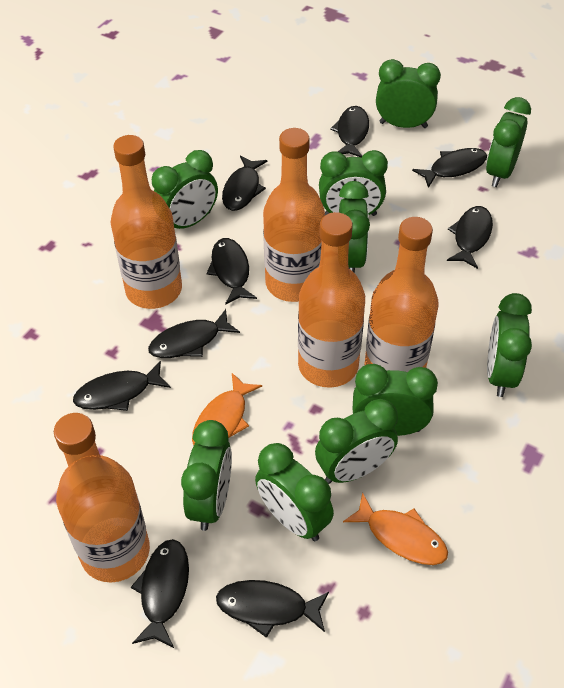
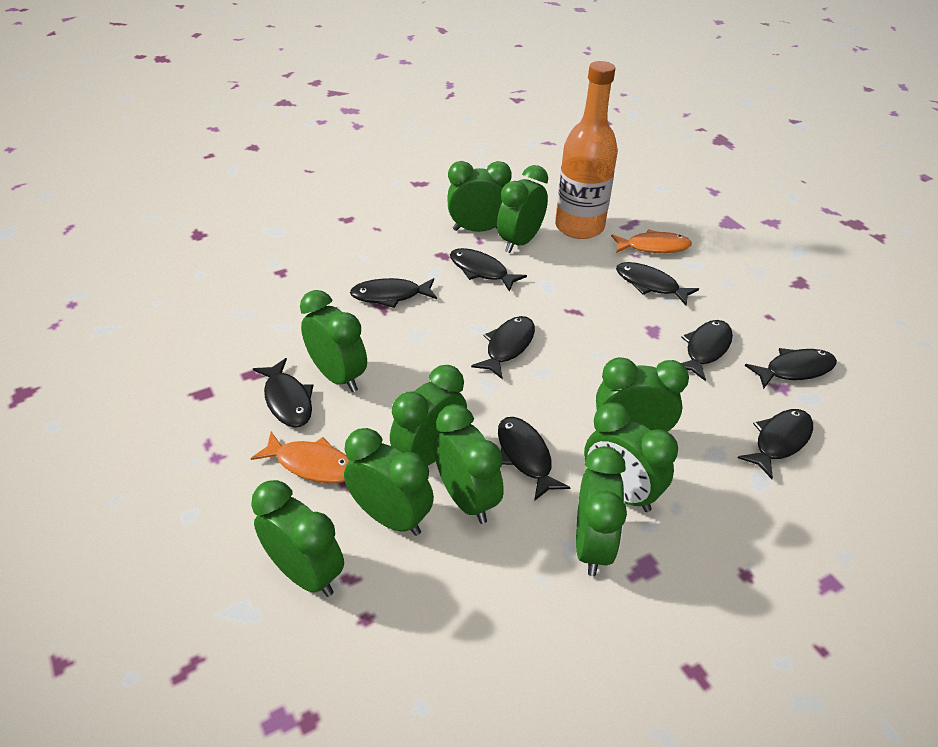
orange bottle: [54,413,150,583] [111,135,182,309] [263,128,325,302] [298,212,365,388] [365,217,439,372] = 5 -> [555,61,618,239] = 1

